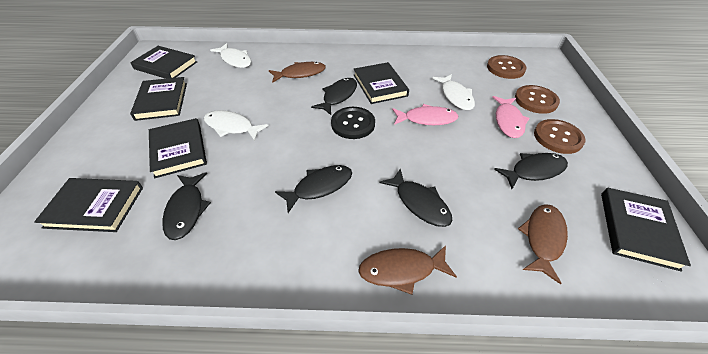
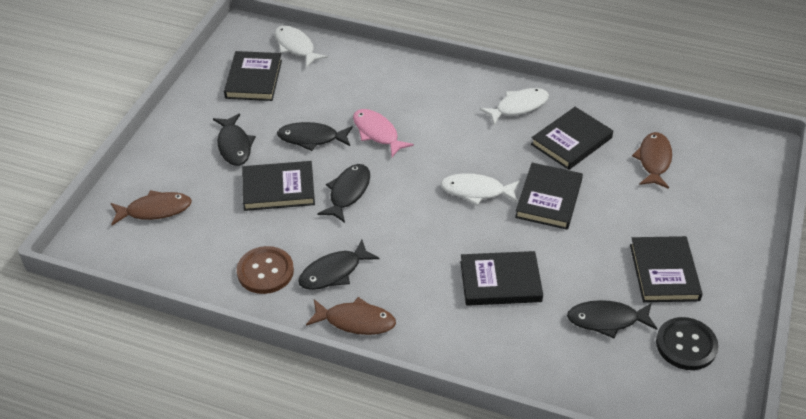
brown button: [487,55,527,79] [515,85,560,114] [534,119,585,154] = 3 -> [237,246,294,294] = 1
pink fish: [392,104,458,125] [492,96,530,138] = 2 -> [353,109,414,157] = 1

